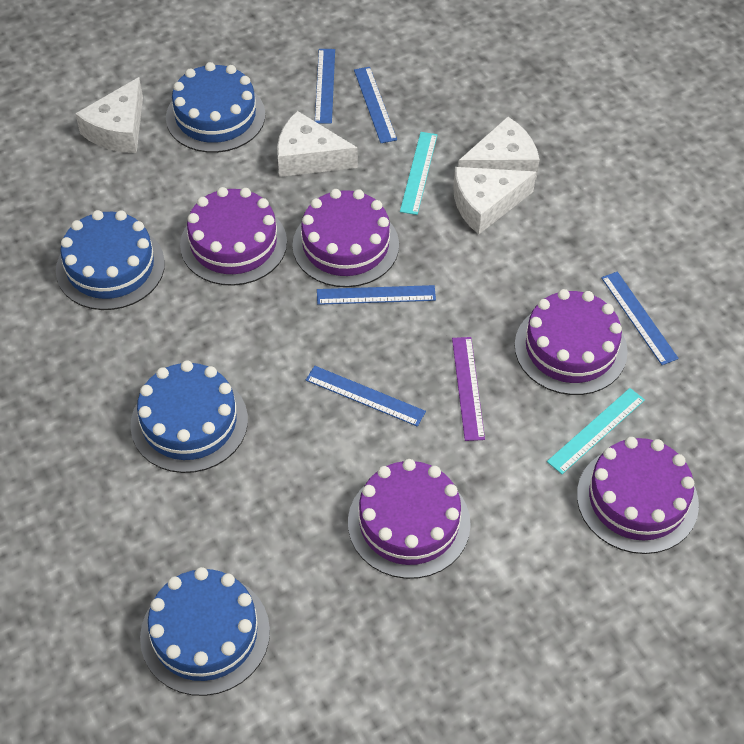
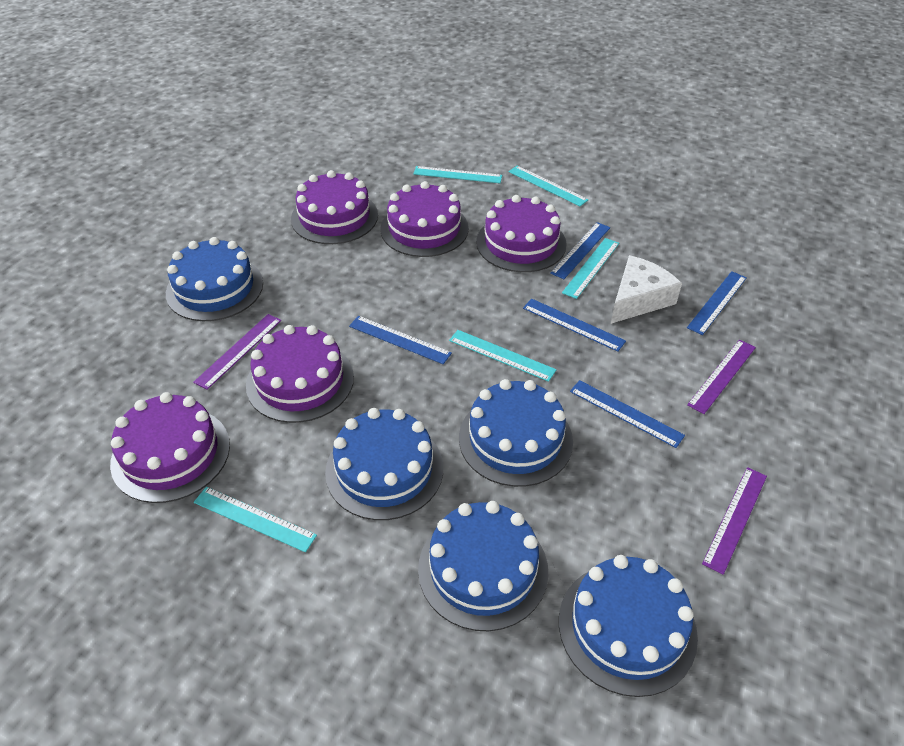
blue cake: [56,210,165,310] [130,360,248,473] [140,567,270,696] [166,62,265,153] = 4 -> [166,237,263,321] [325,408,443,520] [418,501,548,631] [459,379,573,487] [559,555,698,697] = 5
purple ruler: [452,337,485,441] = 1 -> [193,314,281,390] [687,340,756,414] [702,467,767,575] = 3
turquoise ruler: [400,132,437,215] [547,388,645,474] = 2 -> [194,487,317,552] [413,166,502,183] [449,330,557,382] [509,166,589,206] [562,238,619,299] = 5
white cheese: [75,77,143,153] [277,111,358,177] [453,167,536,234] [458,116,539,180] = 4 -> [611,255,682,324] = 1

